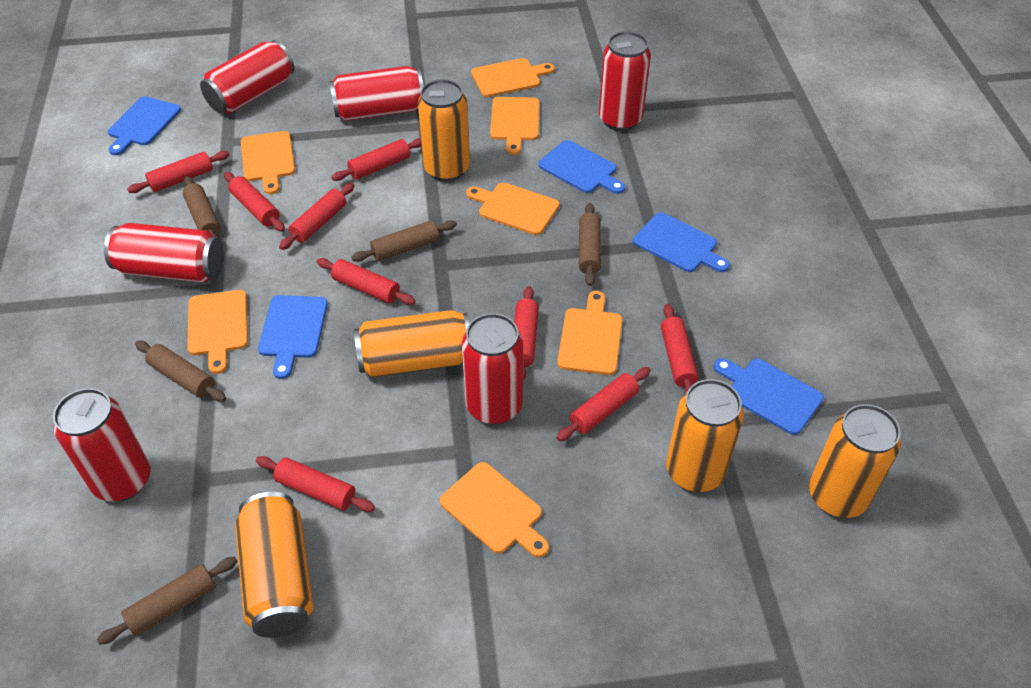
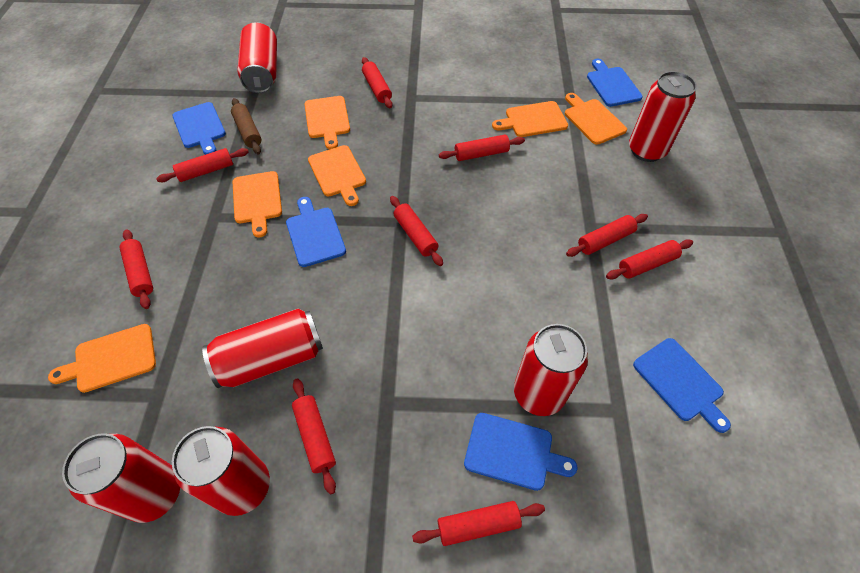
brown rolling pin: [97,557,238,645] [135,341,226,402] [183,176,221,238] [351,220,457,262] [579,203,601,286] = 5 -> [231,98,262,154] = 1
orange can: [235,492,314,638] [354,310,470,377] [418,79,470,182] [666,379,744,492] [809,404,901,518] = 5 -> none = 0
orange cutting board: [187,290,248,374] [241,131,295,194] [440,462,549,558] [466,182,559,235] [471,58,555,97] [490,97,540,155] [557,291,623,375] = 7 -> [48,324,156,393] [233,171,282,238] [305,96,350,149] [308,145,366,206] [492,101,568,137] [565,93,627,145] = 6

